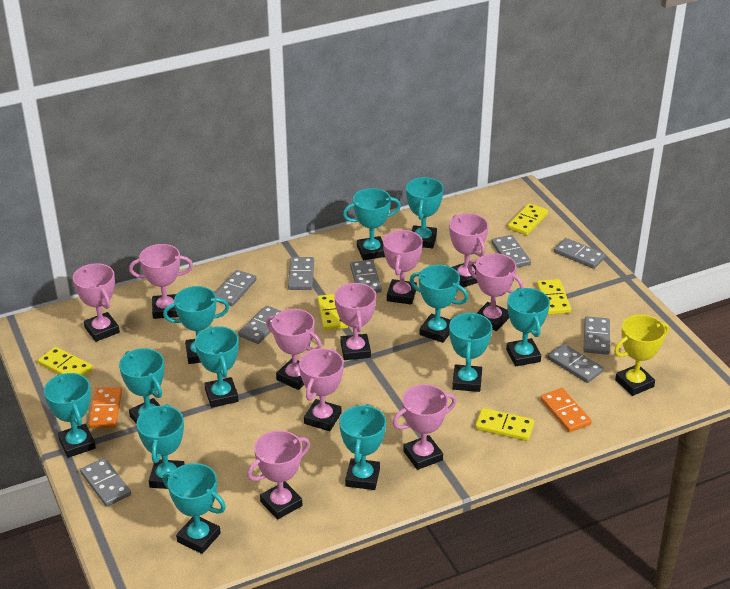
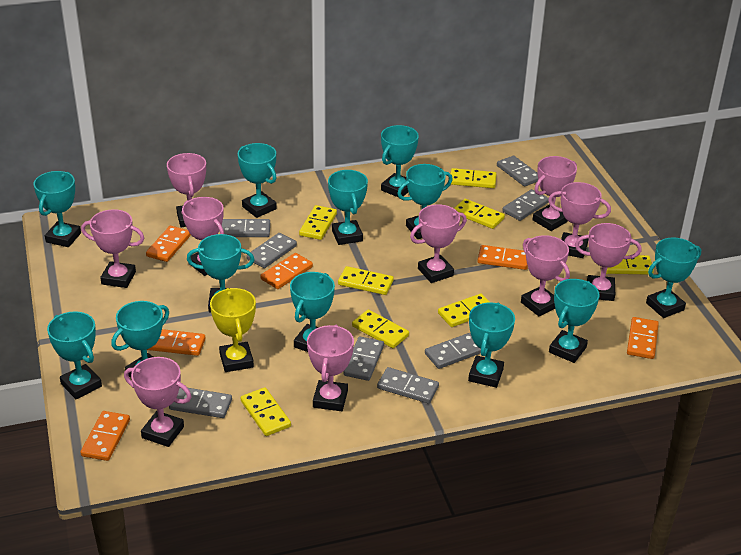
grey domino: [80,458,131,507] [215,270,256,306] [238,305,281,344] [288,257,314,290] [350,260,382,293] [491,235,531,268] [548,344,604,383] [554,238,606,269] [584,316,610,355] = 9 -> [169,388,232,418] [222,219,270,237] [246,233,297,268] [343,337,384,381] [377,367,439,404] [425,333,481,369] [497,156,538,187] [502,189,549,221] = 8
orange domino: [88,387,122,428] [540,388,592,432] = 2 -> [80,411,130,461] [146,226,191,262] [147,329,206,356] [260,253,313,289] [478,245,528,270] [627,317,659,359] = 6
yellow domino: [38,347,93,376] [318,294,348,330] [475,408,535,441] [508,203,548,235] [537,279,571,315] = 5 -> [241,387,291,436] [299,205,337,240] [338,266,394,295] [352,310,409,348] [438,294,491,327] [451,168,496,188] [454,199,505,229] [606,255,654,275] = 8

